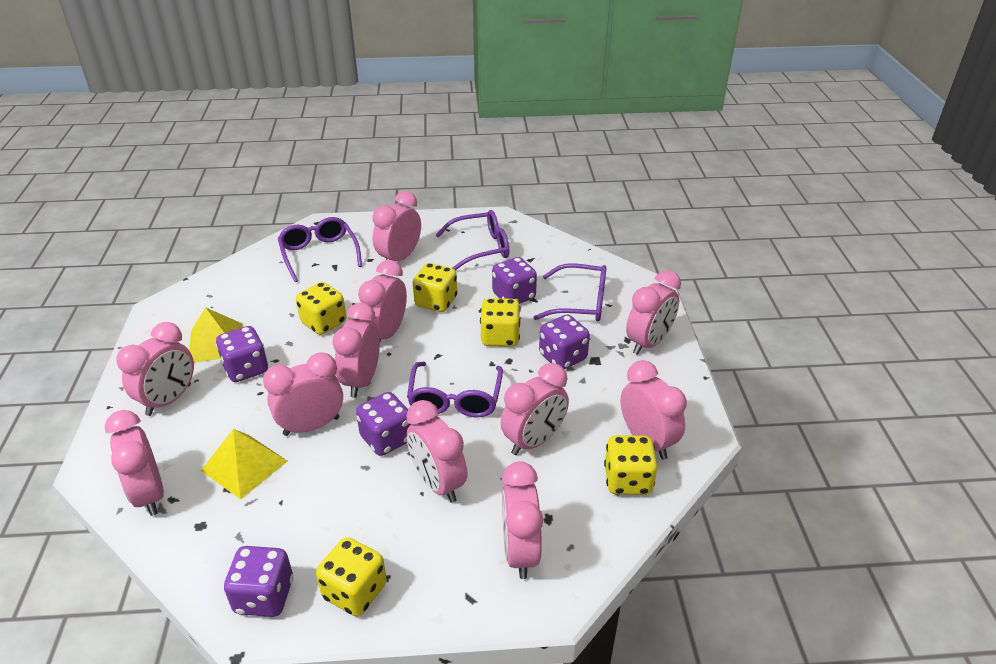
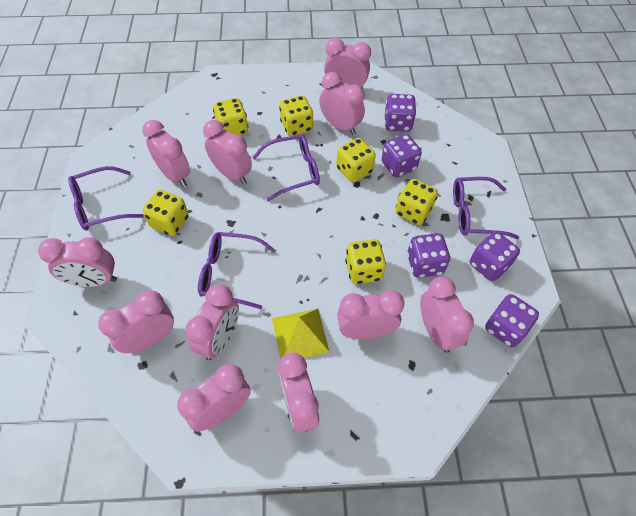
yellow dice: [296,282,346,335] [316,537,387,616] [413,263,457,312] [480,298,521,347] [604,435,658,495] = 5 -> [142,190,189,236] [213,98,248,136] [279,96,313,136] [336,138,376,182] [345,239,386,284] [395,179,438,225] = 6
yellow pyramid: [189,307,243,363] [201,429,287,500] = 2 -> [272,309,329,359] = 1

